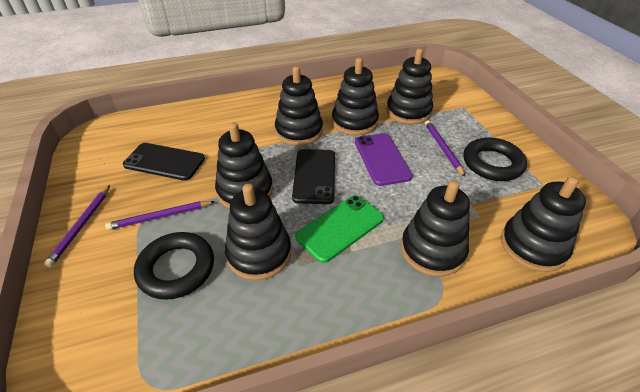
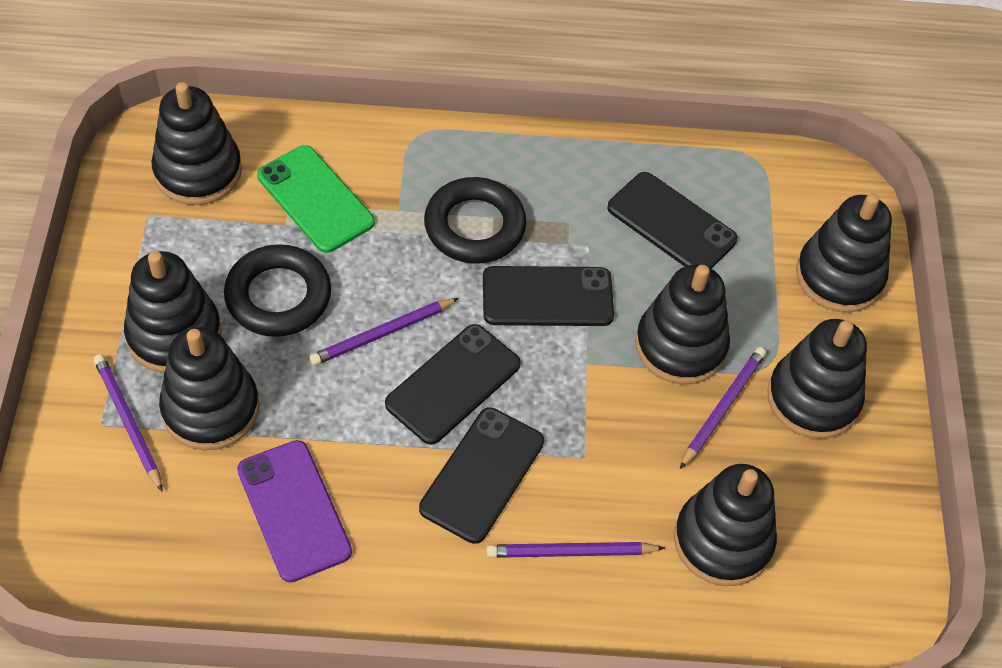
black phone: [123,143,205,181] [292,149,335,204] = 2 -> [385,324,521,445] [419,407,544,544] [483,266,614,326] [607,172,738,269] = 4
purple pencil: [44,185,110,267] [105,201,215,230] [425,121,465,177] = 3 -> [94,354,163,492] [309,298,459,366] [487,542,665,558] [680,347,766,469] = 4

